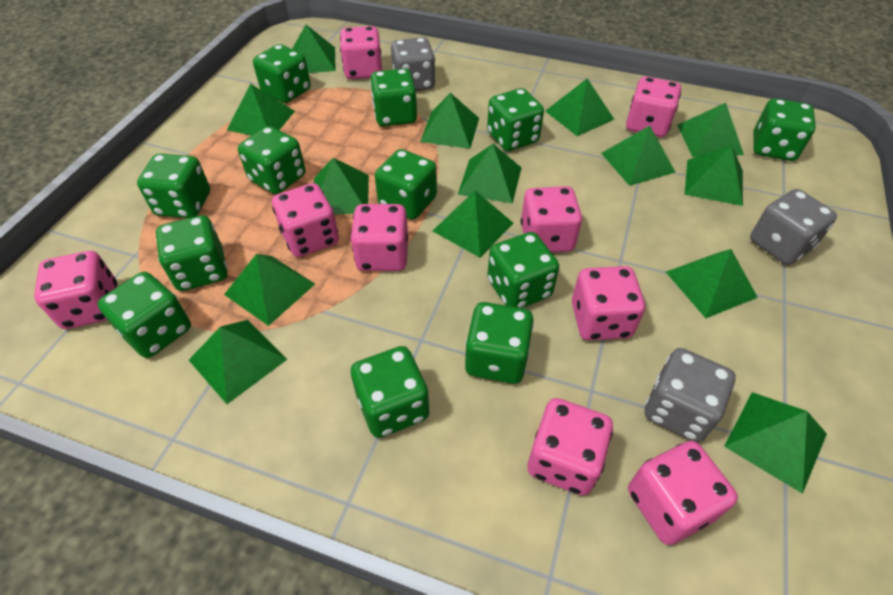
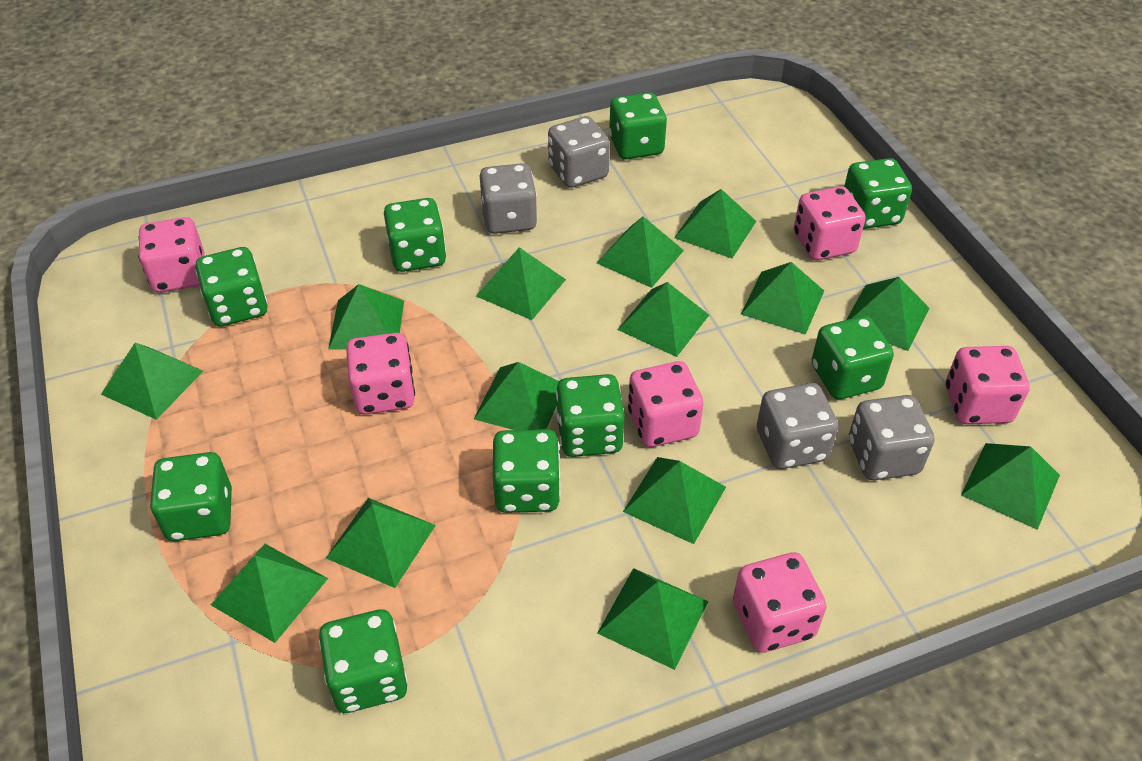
green dice: [98,272,191,358] [137,154,210,218] [156,215,227,291] [238,126,305,194] [253,44,311,103] [351,346,429,438] [370,68,417,126] [375,149,437,220] [465,302,534,384] [487,88,544,151] [487,232,559,308] [753,98,816,161] = 12 -> [150,452,232,541] [196,247,267,327] [319,609,408,713] [384,198,446,272] [493,429,561,513] [556,374,625,457] [609,92,667,159] [812,316,894,399] [844,158,912,229] = 9
grey dice: [391,37,436,91] [644,348,735,442] [750,189,837,265] = 3 -> [480,163,537,234] [548,116,610,188] [757,383,838,469] [849,395,935,480] = 4
pink dice: [34,251,118,329] [272,183,339,257] [340,26,382,79] [350,204,408,271] [521,186,582,253] [528,398,613,495] [572,266,645,340] [626,76,681,137] [628,441,738,545] = 9 -> [138,217,205,293] [346,333,415,414] [628,361,703,447] [733,552,826,653] [794,186,866,260] [946,346,1030,424] = 6

